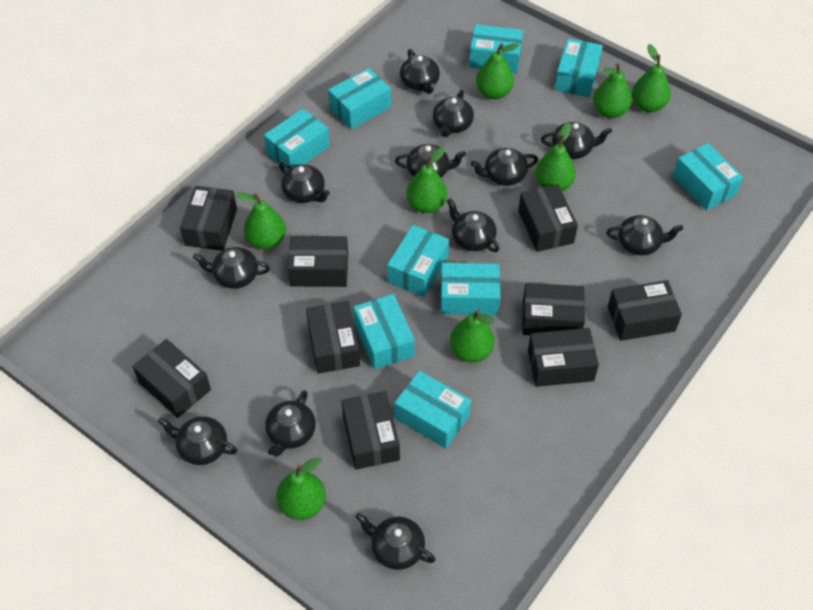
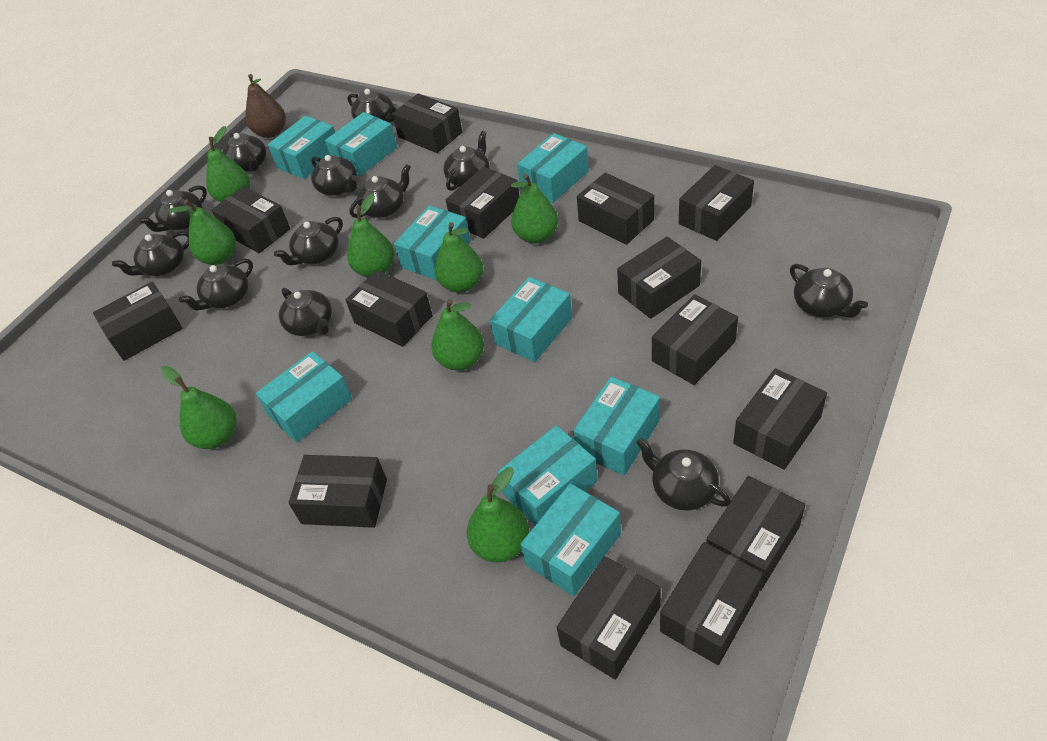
black box: [132,339,211,418] [180,186,237,251] [288,236,348,287] [306,301,360,374] [342,391,400,470] [518,184,578,252] [522,283,585,335] [528,328,599,387] [608,280,682,341] = 9 -> [93,282,183,361] [211,186,290,253] [288,455,387,528] [345,270,433,347] [392,93,462,153] [446,166,520,239] [557,556,661,680] [577,173,654,245] [617,237,701,319] [652,294,738,385] [660,542,763,665] [679,165,754,241] [706,476,805,591] [733,368,827,470] = 14
brown pear: none = 0 -> [246,74,286,138] = 1

